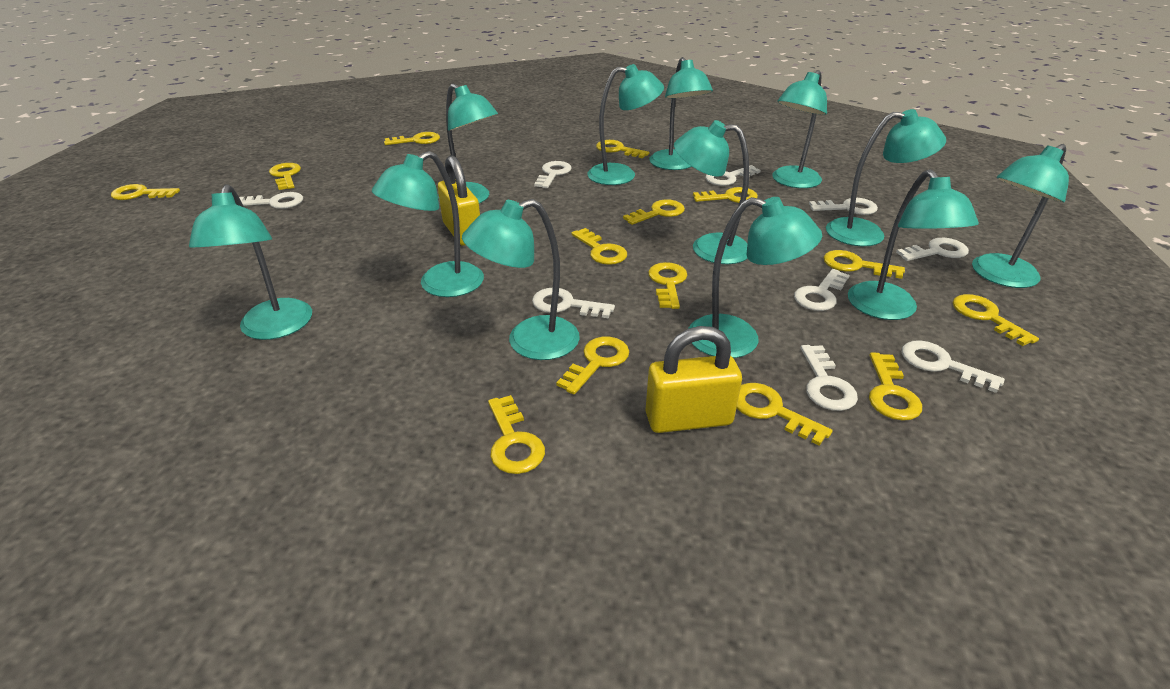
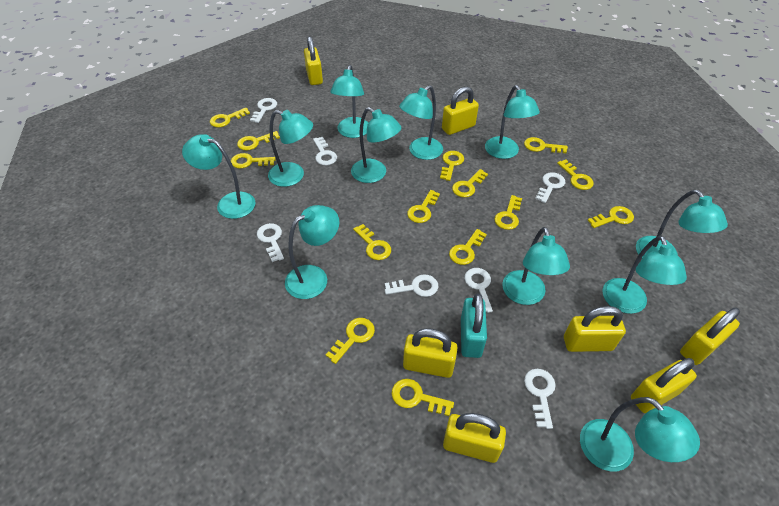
turquoise lamp: [189,184,312,340] [372,151,484,297] [438,83,498,203] [462,199,580,360] [587,64,664,185] [649,57,713,170] [674,120,750,264] [688,197,822,358] [772,70,827,188] [826,109,946,246] [848,169,979,320] [972,144,1069,288] = 12 -> [182,134,256,219] [268,110,313,187] [285,205,339,299] [330,65,368,138] [351,107,401,183] [399,85,443,160] [485,85,540,159] [502,227,570,305] [580,397,700,472] [602,236,687,314] [636,190,728,259] = 11
turquoise padlock: none = 0 -> [461,293,487,358] = 1
white key: [239,192,303,209] [532,288,615,318] [534,161,572,188] [705,165,761,186] [794,269,850,311] [801,345,858,411] [809,198,878,215] [896,238,969,261] [902,340,1005,393] = 9 -> [250,98,277,123] [257,223,284,262] [313,137,337,165] [385,274,438,297] [464,268,493,313] [524,369,556,429] [535,172,565,203] = 7
yellow padlock: [438,155,480,245] [645,326,742,433] = 2 -> [304,36,323,85] [403,328,458,378] [442,87,479,135] [443,413,506,463] [564,306,626,352] [631,358,697,413] [680,307,740,365] = 7

